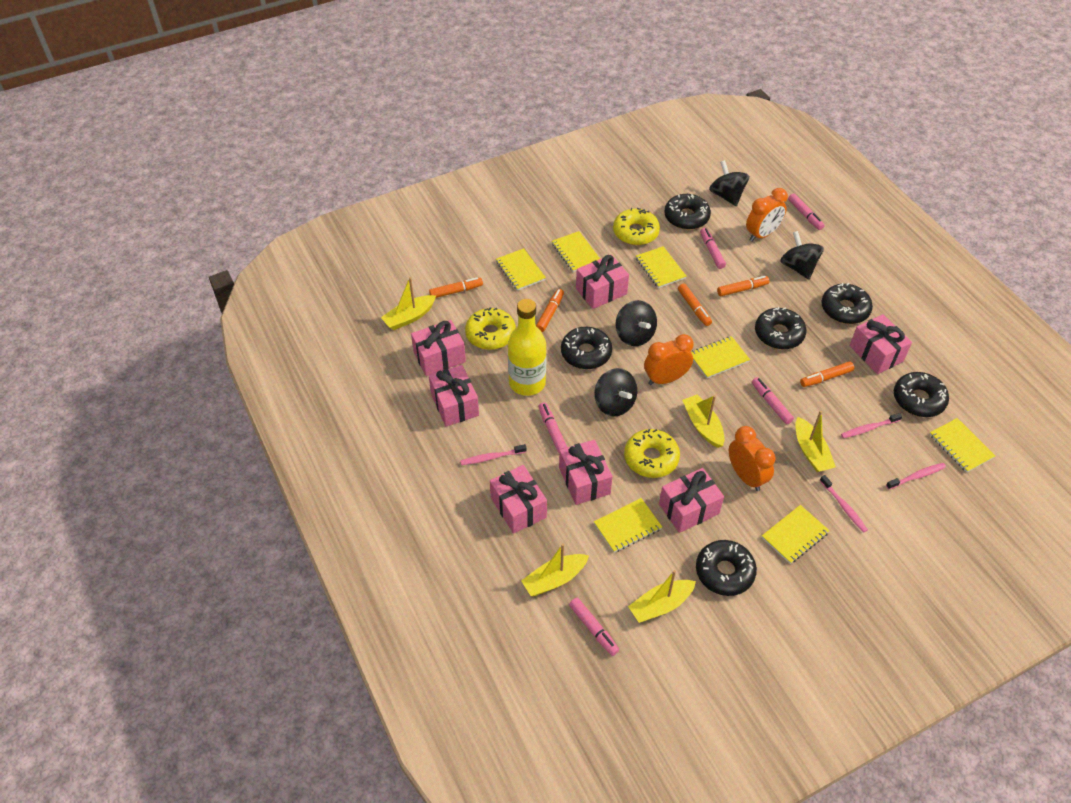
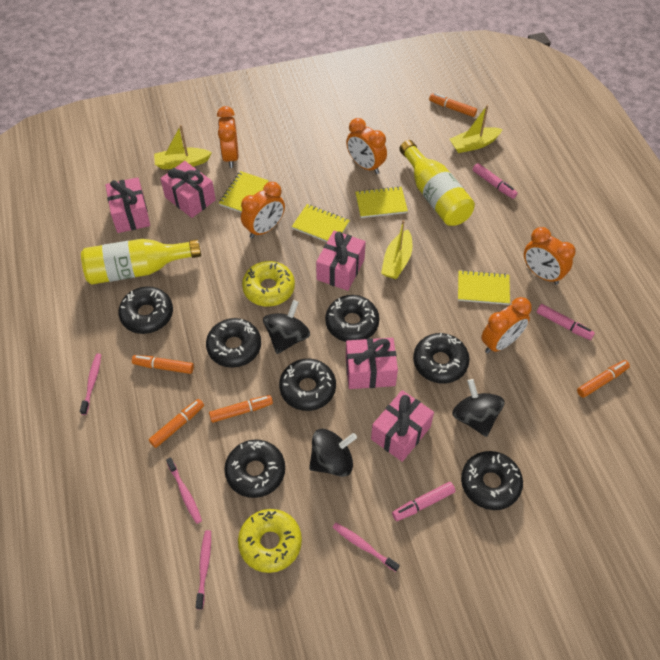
black donut: [561,327,612,369] [664,194,711,230] [696,540,757,596] [755,307,807,350] [821,283,873,324] [894,372,949,417] = 6 -> [119,287,173,334] [206,318,261,368] [224,440,285,498] [279,359,336,411] [325,295,379,342] [413,333,470,384] [461,451,523,510] = 7
black spinning top: [594,368,637,417] [616,300,657,346] [709,160,749,206] [780,231,824,280] = 4 -> [263,300,310,354] [309,429,357,477] [452,379,505,437] = 3
orange clock: [644,334,694,385] [729,426,776,491] [746,188,788,242] = 3 -> [217,106,238,168] [241,182,285,238] [346,118,387,174] [481,297,531,353] [524,227,576,285] = 5
pink gift: [411,320,466,376] [429,365,479,426] [490,465,547,534] [559,440,613,505] [576,255,629,309] [659,468,724,533] [850,314,912,374] = 7 -> [105,177,150,233] [160,161,216,218] [316,231,366,291] [346,338,398,389] [371,390,434,462] = 5
pink marker: [538,403,567,453] [569,598,619,656] [700,228,726,269] [752,377,794,424] [788,193,825,230] = 5 -> [392,482,455,521] [473,163,518,199] [537,304,595,340] = 3
yellow boat: [381,277,436,330] [521,544,589,596] [628,570,696,623] [682,394,725,448] [795,411,836,472] = 5 -> [154,125,212,169] [381,220,412,279] [449,105,503,153] = 3
yellow bottle: [508,299,547,396] = 1 -> [81,239,201,285] [399,140,475,226] = 2
yellow donut: [465,307,516,350] [613,208,660,245] [624,429,680,478] = 3 -> [238,509,302,573] [242,261,295,307] = 2
yellow notebook: [496,248,546,291] [552,231,600,272] [594,498,662,553] [636,246,687,288] [691,336,750,378] [762,505,830,564] [930,418,995,473] = 7 -> [219,171,269,212] [292,204,350,242] [355,186,408,218] [458,270,510,305] = 4

